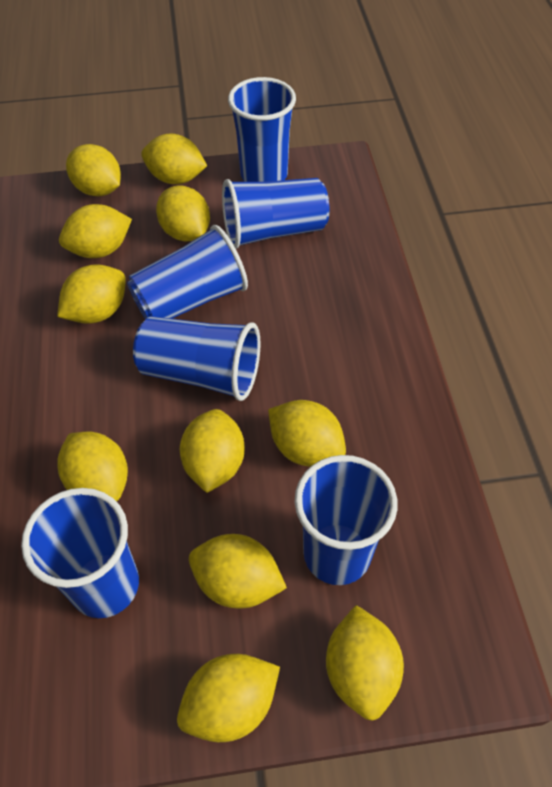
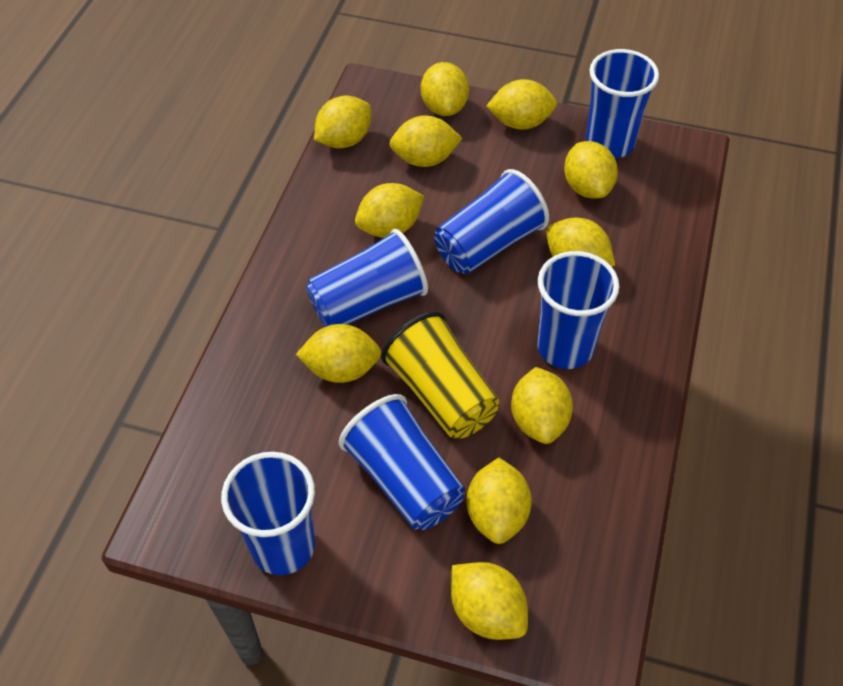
yellow cup: none = 0 -> [381,311,499,439] = 1

